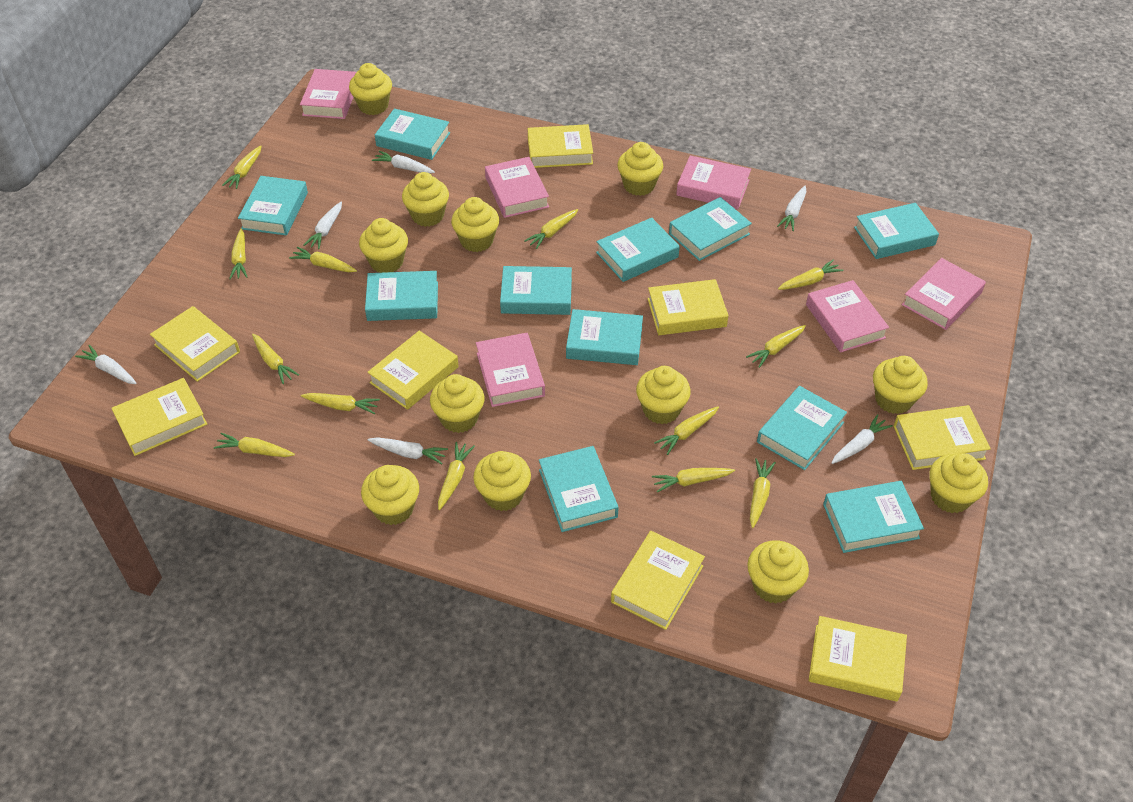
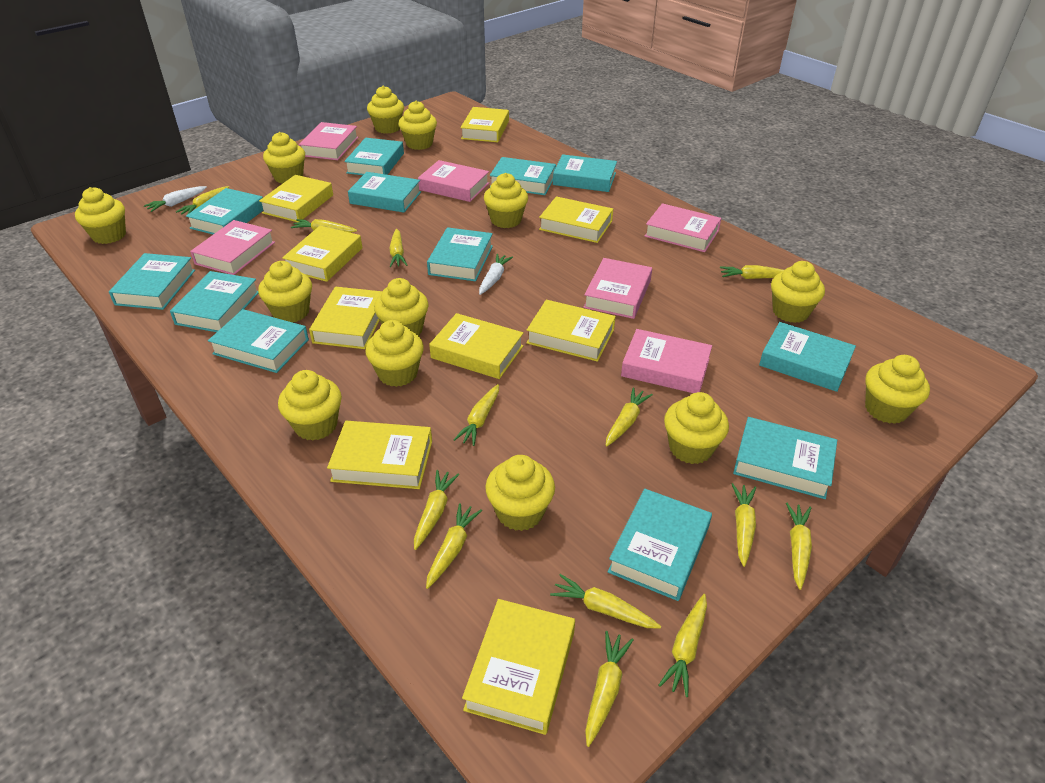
turquoise book: [238,176,308,236] [365,271,438,321] [375,109,450,160] [500,266,572,315] [539,446,619,532] [566,309,643,365] [596,218,680,282] [669,197,752,261] [757,386,847,470] [823,481,924,553] [854,203,939,259] = 11 -> [109,253,195,310] [170,271,258,332] [186,188,263,234] [208,309,309,373] [344,138,404,175] [348,172,421,212] [427,227,493,281] [490,157,556,195] [553,154,617,192] [608,489,712,601] [733,417,837,499] [759,322,856,392] = 12
white carrot: [75,345,137,384] [304,202,342,249] [368,437,448,464] [372,151,435,173] [777,186,807,231] [831,414,893,464] = 6 -> [144,186,207,212] [479,254,513,295] = 2
yellow book: [112,378,207,456] [150,306,240,382] [367,331,459,410] [528,124,593,168] [611,531,705,630] [647,279,729,335] [809,616,907,702] [893,405,991,470] = 8 -> [259,175,333,222] [282,226,362,282] [309,287,382,349] [327,421,432,489] [429,313,524,379] [460,107,509,142] [462,599,575,735] [526,300,616,362] [539,196,613,243] = 9
yellow cupcake: [349,63,392,115] [359,218,408,273] [361,465,419,525] [402,172,449,227] [430,374,484,433] [451,197,499,252] [473,451,531,511] [617,142,663,196] [636,366,691,424] [747,541,809,604] [873,356,928,414] [929,453,988,513] = 12 -> [75,187,126,244] [258,261,312,322] [263,132,305,184] [278,370,342,441] [365,320,424,387] [367,86,404,134] [374,278,429,336] [398,101,437,150] [484,173,528,228] [485,455,555,531] [664,392,729,464] [771,261,825,323] [865,355,930,424] = 13

